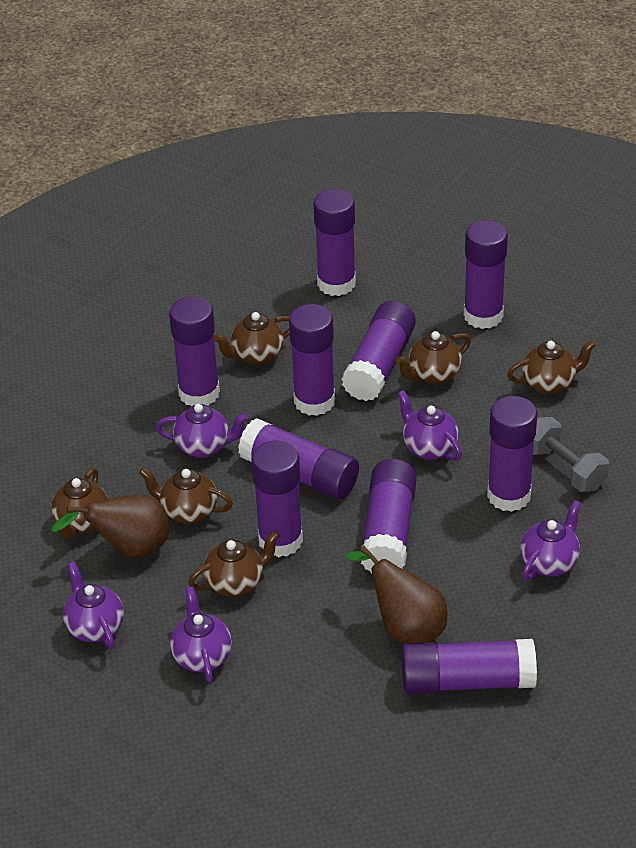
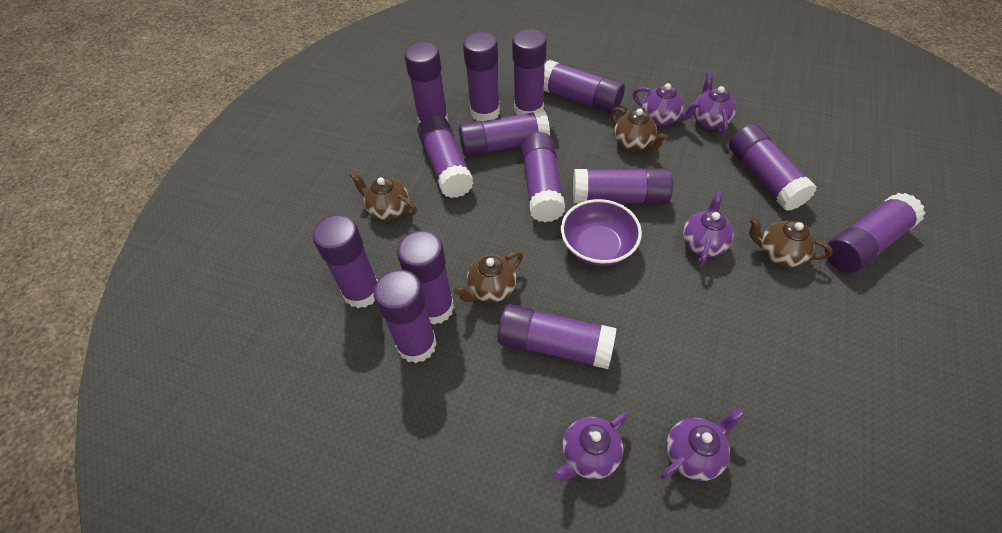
brown pear: [51,494,169,558] [345,546,448,645] = 2 -> none = 0
brown teapot: [52,468,108,539] [139,467,233,524] [188,531,280,597] [214,312,290,365] [396,331,471,384] [507,340,596,394] = 6 -> [350,171,417,220] [454,251,523,303] [611,107,668,151] [749,216,833,268] = 4
grey dumbbell: [533,417,609,492] = 1 -> none = 0
purple bowl: none = 0 -> [561,199,642,266] = 1
purple glue stick: [169,296,220,406] [238,418,359,499] [252,440,303,557] [289,304,335,416] [314,189,356,296] [341,301,416,401] [361,459,416,574] [402,639,537,694] [464,220,508,329] [487,396,537,512] = 10 -> [312,215,378,308] [374,270,437,363] [397,230,454,325] [404,42,448,123] [418,115,474,198] [459,110,550,157] [463,32,500,121] [498,304,617,369] [512,29,547,115] [521,132,565,222] [544,60,625,114] [573,168,673,205] [729,124,817,211] [825,193,925,273] = 14

